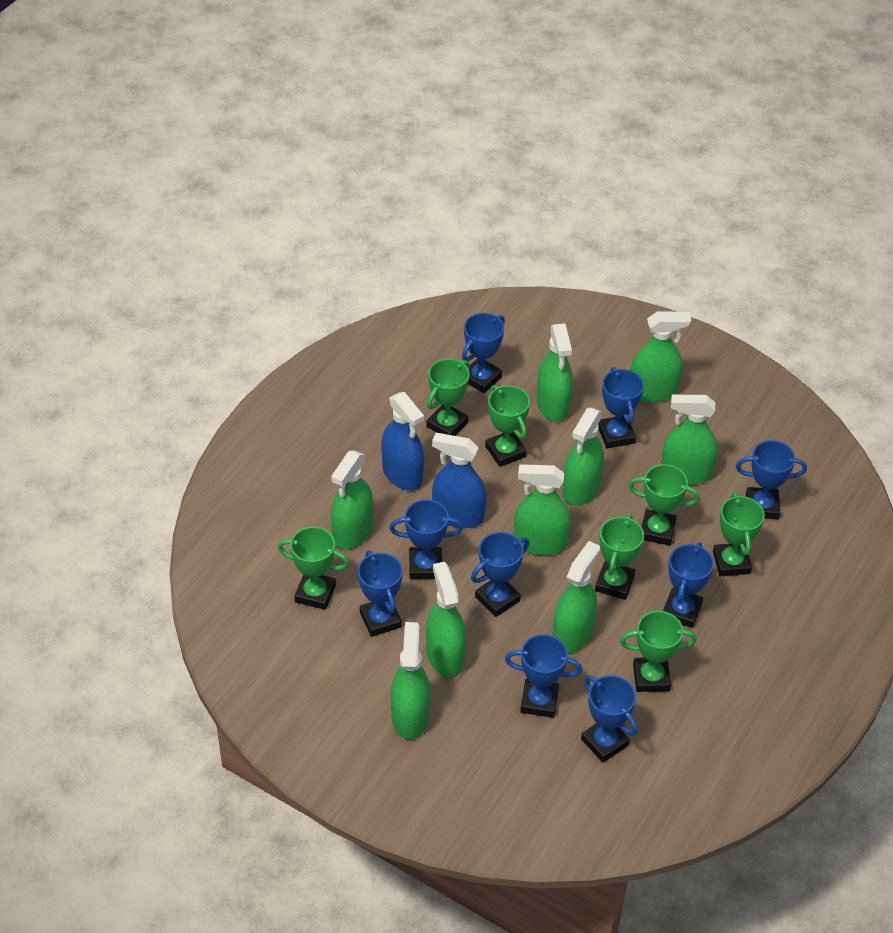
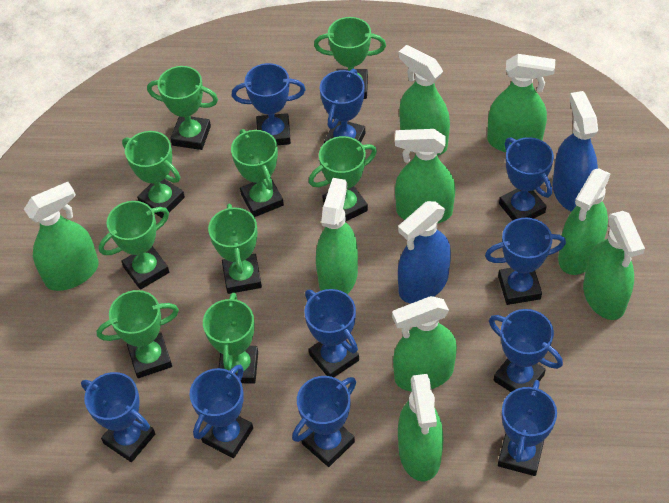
blue trophy: [358,550,403,637] [390,499,463,579] [462,313,505,393] [471,532,529,617] [505,634,582,718] [581,675,637,762] [598,367,644,448] [663,542,714,628] [736,440,807,519] = 9 -> [81,372,155,462] [190,365,253,458] [232,63,306,145] [292,376,356,467] [304,289,359,377] [320,69,365,143] [485,217,566,305] [489,309,563,392] [498,380,557,476] [499,137,554,221] = 10
green trophy: [278,527,349,610] [427,359,470,436] [485,385,530,467] [595,515,644,600] [620,611,697,692] [628,464,700,546] [713,493,765,576] = 7 -> [97,290,179,378] [99,201,169,290] [122,131,185,218] [147,66,218,150] [203,293,258,384] [208,203,262,294] [231,129,284,217] [309,136,377,222] [314,17,386,99] = 9

